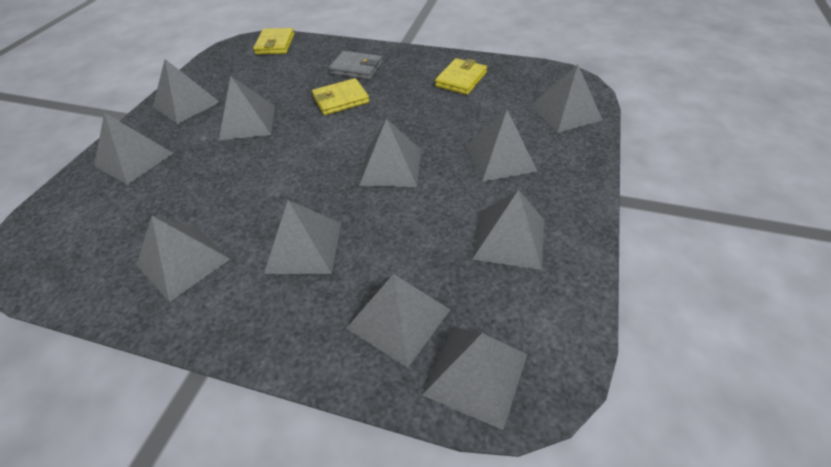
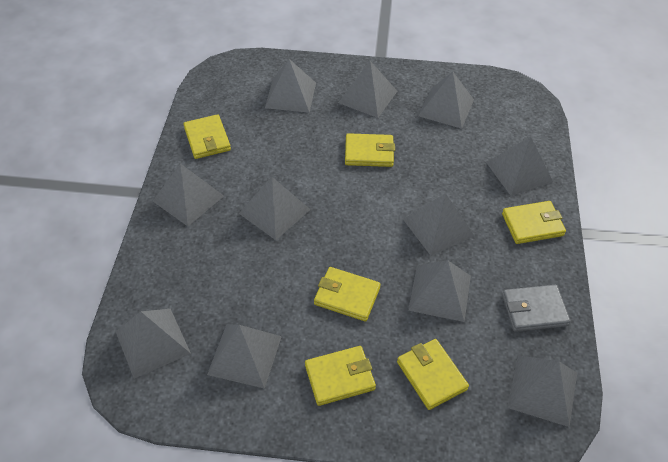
yellow wallet: [253,28,295,54] [312,78,369,115] [435,58,487,95] = 3 -> [183,114,231,159] [305,346,376,406] [314,267,381,321] [345,133,395,167] [397,339,469,410] [502,201,566,244] = 6

